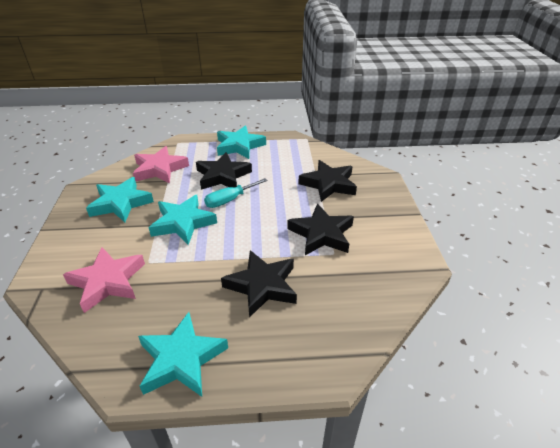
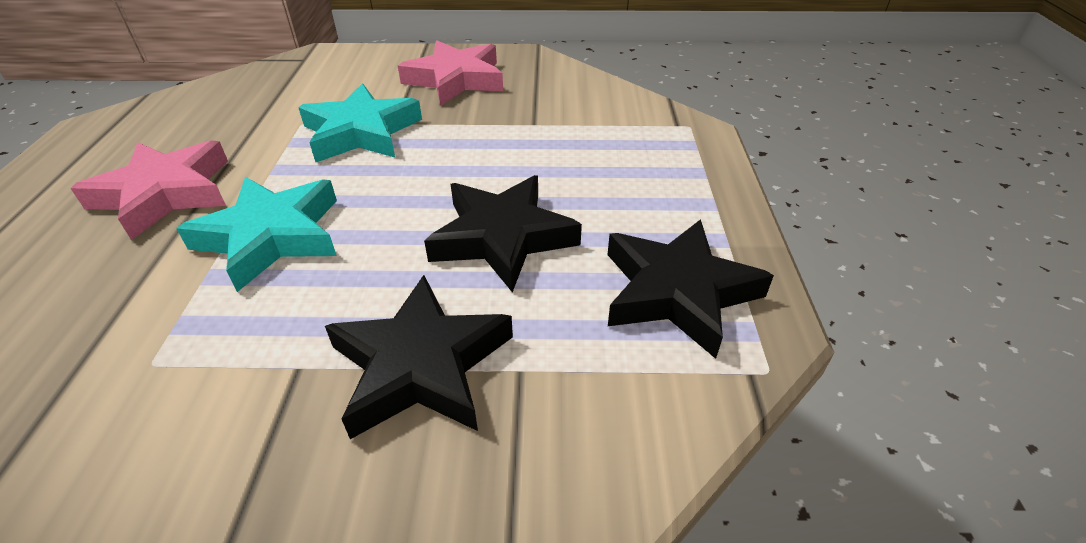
black star: [196,152,252,190] [221,250,297,318] [287,204,354,255] [298,160,357,202] = 4 -> [325,275,513,439] [424,175,582,292] [608,219,774,359] = 3
turquoise screwdriver: [204,178,268,208] = 1 -> none = 0
turquoise star: [86,177,154,222] [138,312,228,397] [148,195,217,245] [217,126,266,159] = 4 -> [176,177,337,292] [298,84,422,162] = 2

